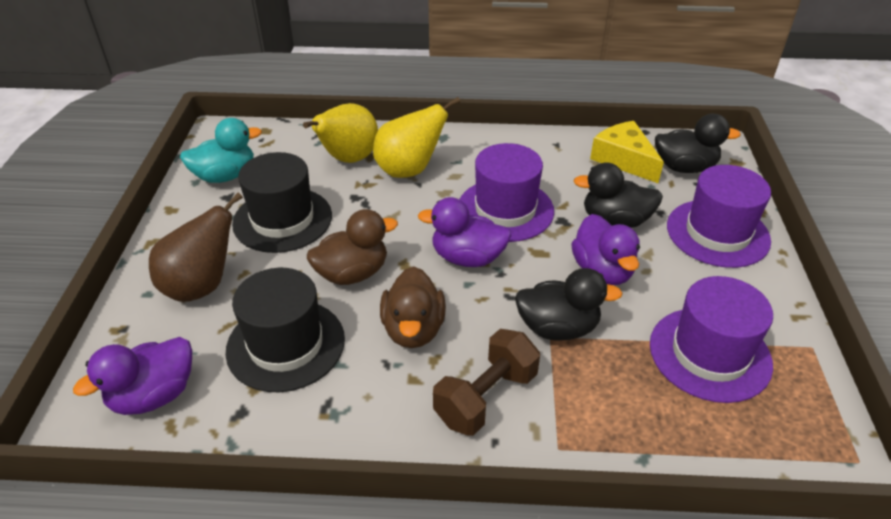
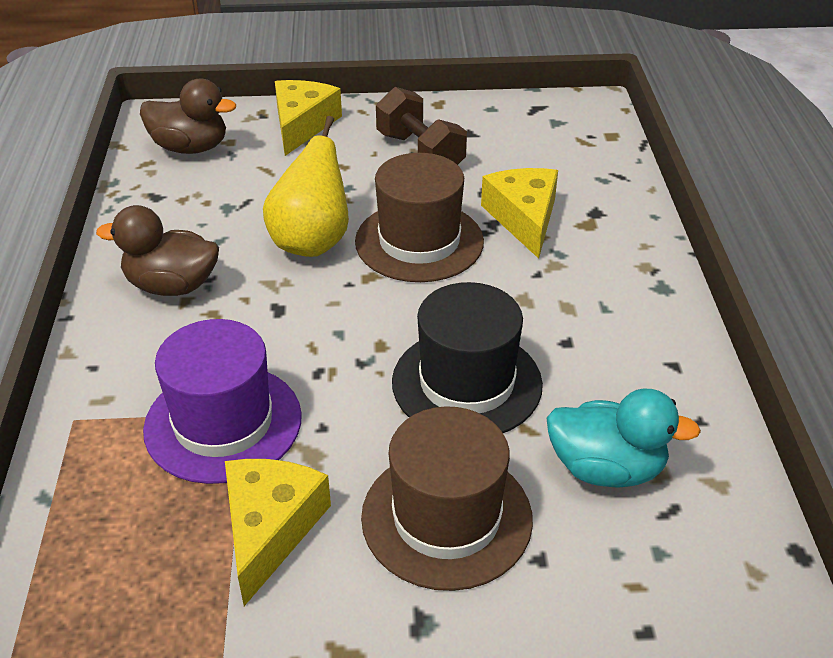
black duck: [515,268,623,340] [573,162,663,228] [655,113,741,173] = 3 -> none = 0
black hat: [226,268,345,392] [232,152,332,253] = 2 -> [392,282,543,433] = 1
brown hat: none = 0 -> [355,153,484,282] [361,406,533,591] = 2
brown pear: [149,192,243,302] = 1 -> none = 0
purple duck: [73,337,192,415] [418,197,511,267] [571,214,640,285] = 3 -> none = 0
purple hat: [459,143,554,242] [650,276,773,403] [667,165,771,268] = 3 -> [143,319,302,484] = 1
yellow cheese: [590,121,664,183] = 1 -> [225,459,331,606] [275,80,342,156] [481,168,558,259] = 3
yellow pear: [303,103,378,163] [373,97,460,178] = 2 -> [263,116,349,257] = 1

